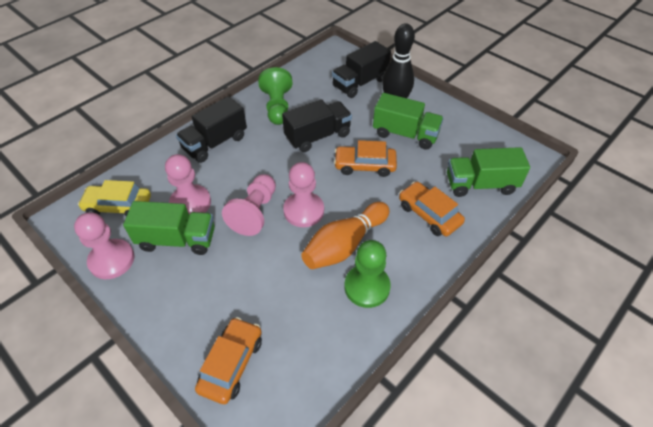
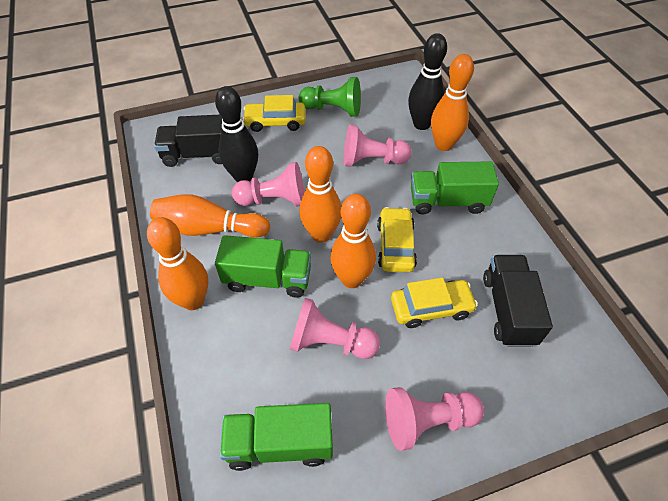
black bowling pin: [382,23,415,98] = 1 -> [215,86,258,182] [408,33,447,130] = 2
black truck: [176,96,247,163] [282,99,352,152] [332,41,391,98] = 3 -> [154,115,222,167] [483,255,553,347] = 2
green pawn: [258,67,292,125] [345,240,391,308] = 2 -> [299,77,361,117] = 1
orange bowling pin: [301,202,390,269] = 1 -> [147,217,208,310] [150,194,270,238] [299,146,341,242] [330,194,376,288] [431,54,474,151] = 5
orange car: [195,317,262,404] [334,140,397,177] [399,182,465,236] = 3 -> none = 0
yellow car: [78,180,151,216] = 1 -> [243,95,306,132] [377,207,417,272] [391,277,478,328] = 3

